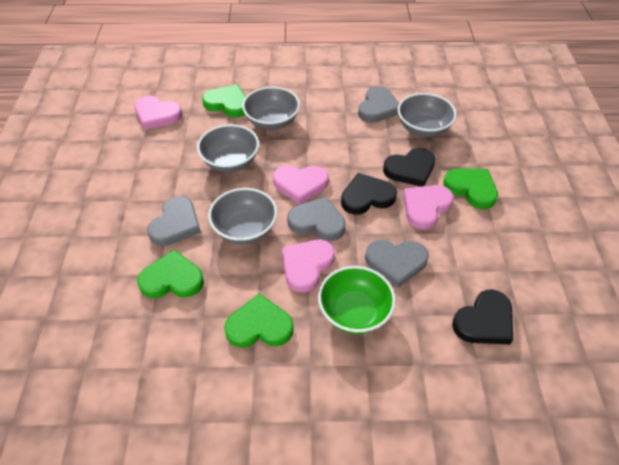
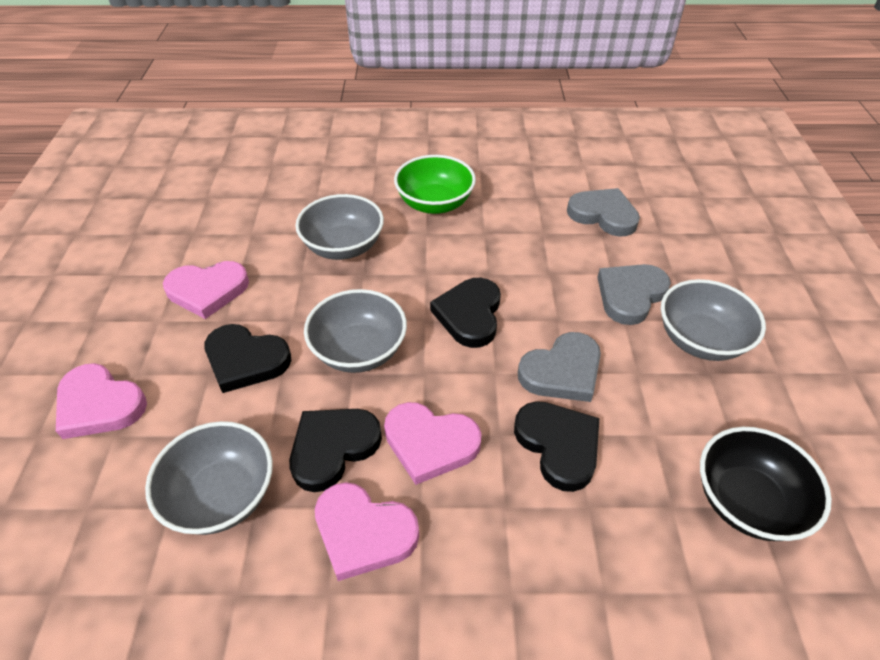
black bowl: none = 0 -> [700,427,832,541] = 1
black heart: [341,173,397,215] [383,148,436,187] [452,289,513,344] = 3 -> [204,324,291,393] [289,409,382,492] [430,278,501,348] [514,401,599,492] = 4
green heart: [137,249,204,298] [202,85,246,118] [224,293,294,348] [443,168,498,209] = 4 -> none = 0
grey heart: [147,196,201,246] [287,196,346,241] [358,86,399,123] [365,240,429,288] = 4 -> [518,332,601,402] [567,188,640,237] [597,264,671,325] = 3

